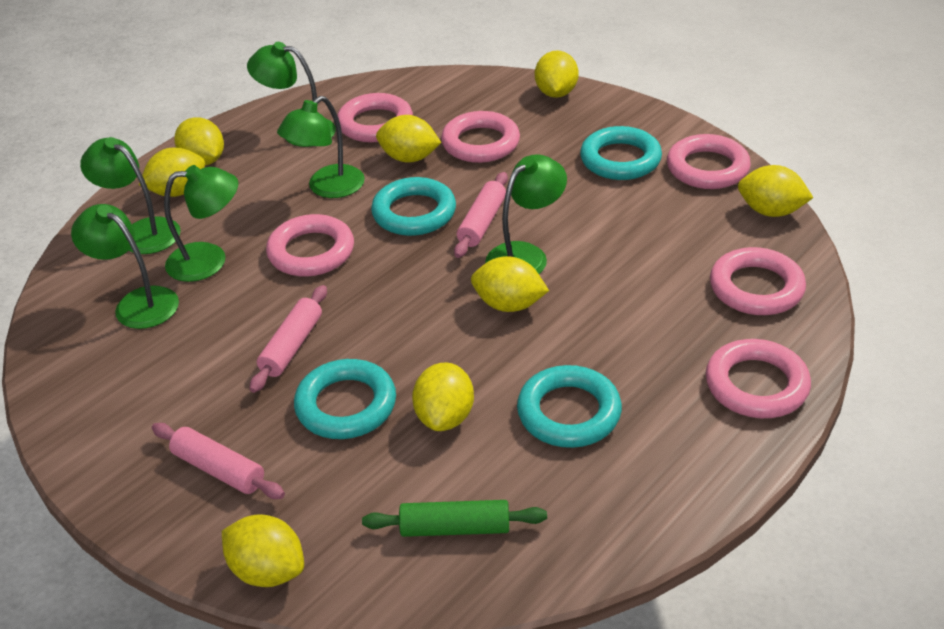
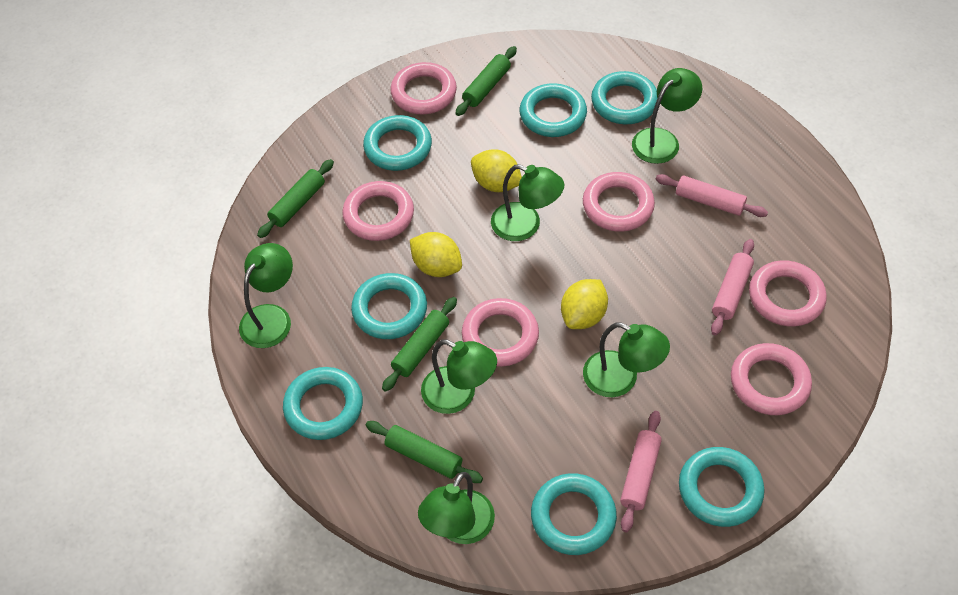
green rolling pin: [362,500,547,537] = 1 -> [257,159,334,238] [366,421,483,483] [382,297,457,392] [455,46,517,116] = 4
turquoise ring: [294,359,396,439] [371,177,456,236] [517,365,622,448] [580,126,662,180] = 4 -> [283,367,363,440] [351,273,427,339] [363,115,432,171] [520,83,587,137] [531,473,617,555] [591,71,658,124] [679,447,765,527] = 7
yellow lemon: [139,147,205,197] [174,117,224,166] [222,514,304,587] [376,115,441,163] [412,363,474,431] [471,256,549,312] [535,50,579,98] [738,165,814,217] = 8 -> [410,232,462,277] [471,149,522,192] [561,279,608,329] = 3

